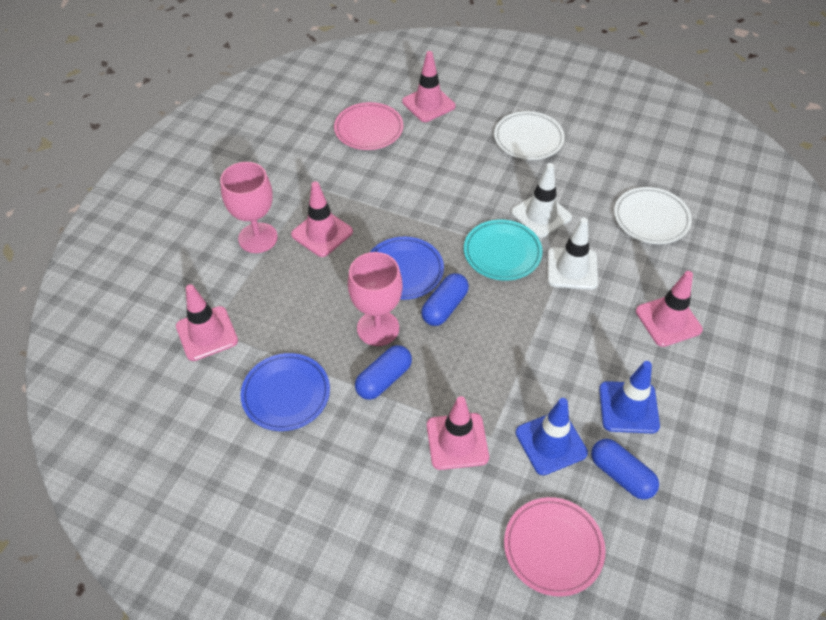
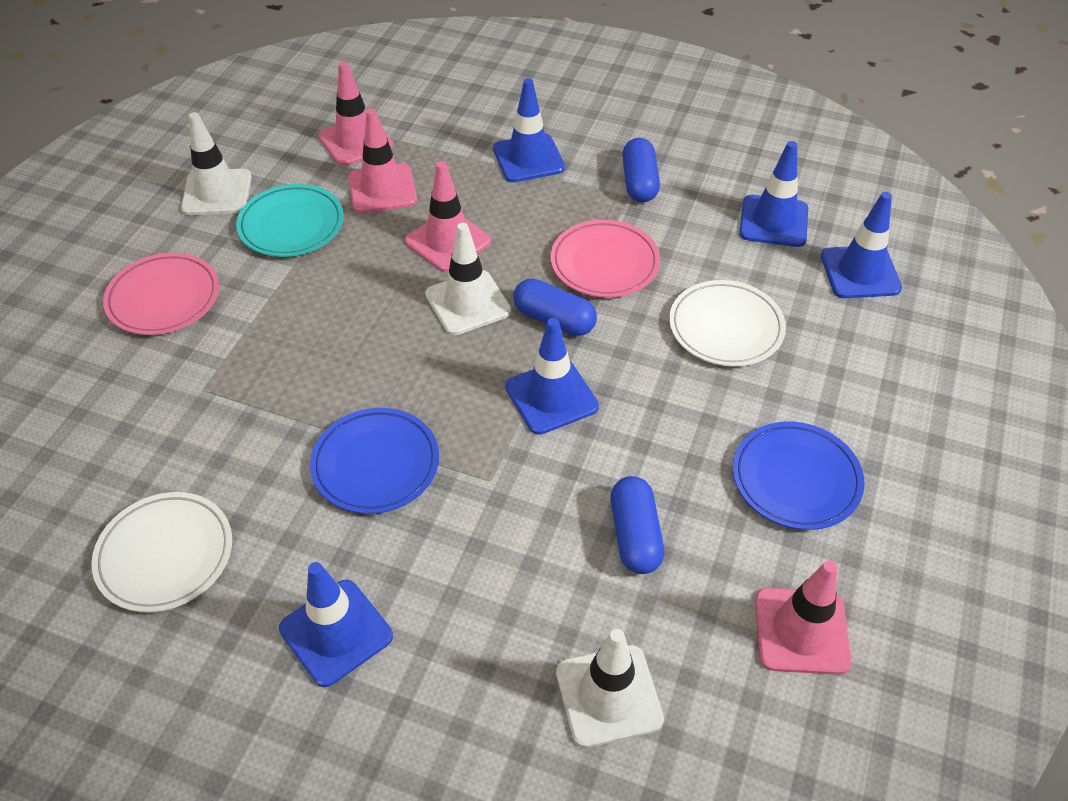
blue traffic cone: [516,398,588,475] [599,361,660,433] = 2 -> [279,562,393,687] [493,78,565,182] [505,318,599,435] [739,141,808,247] [821,192,902,298] = 5
pink goblet: [220,162,278,253] [348,252,403,346] = 2 -> none = 0
pink traffic cone: [176,284,238,361] [291,181,353,257] [402,51,456,122] [427,396,489,470] [636,271,703,347] = 5 -> [318,61,394,166] [348,109,417,213] [405,161,491,272] [755,560,852,675] = 4
white traffic cone: [511,163,572,238] [547,217,598,290] = 2 -> [181,112,252,215] [425,223,511,335] [556,629,664,748] = 3

